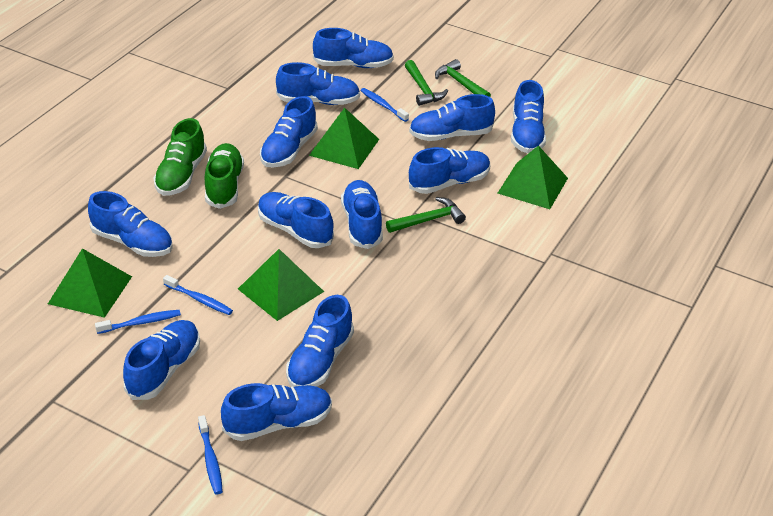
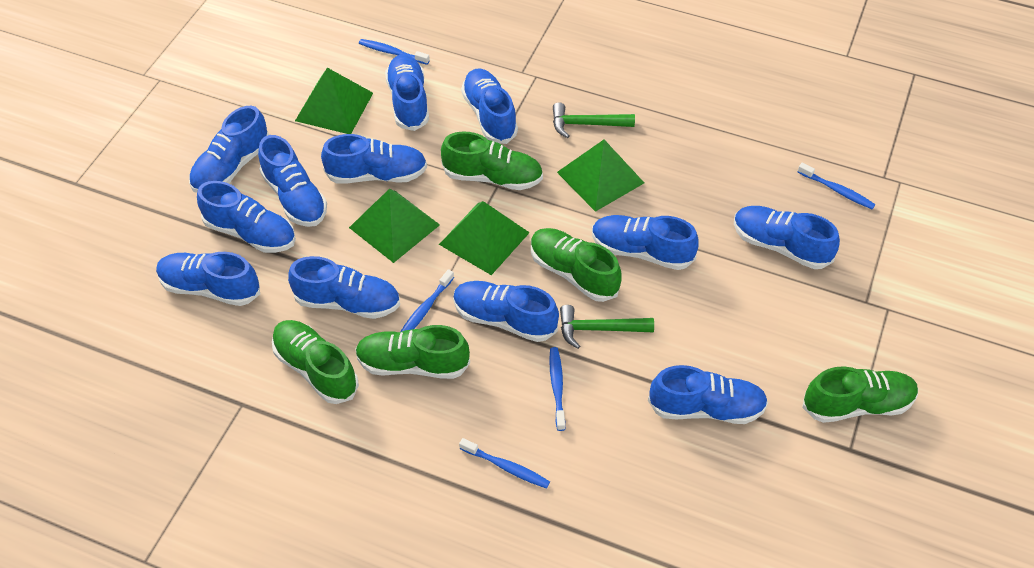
blue toothbrush: [95,310,181,334] [163,275,233,315] [198,415,223,494] [360,88,409,122] = 4 -> [359,39,430,65] [400,269,454,332] [459,438,550,489] [549,347,566,431] [798,163,876,209] = 5
green hammer: [386,197,466,233] [405,60,448,106] [435,59,491,97] = 3 -> [553,102,635,138] [560,305,654,349] = 2
green shoe: [154,118,207,196] [205,143,244,209] = 2 -> [272,320,359,404] [355,325,470,379] [441,131,543,190] [531,228,621,302] [802,366,918,423] = 5

